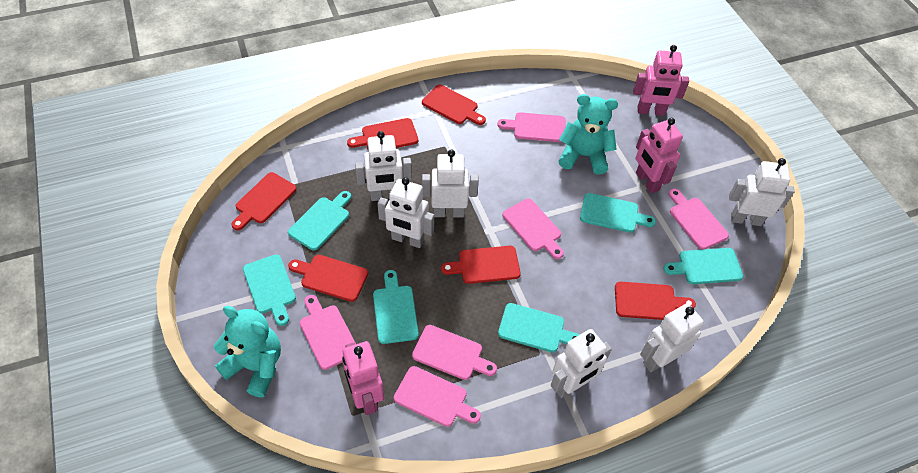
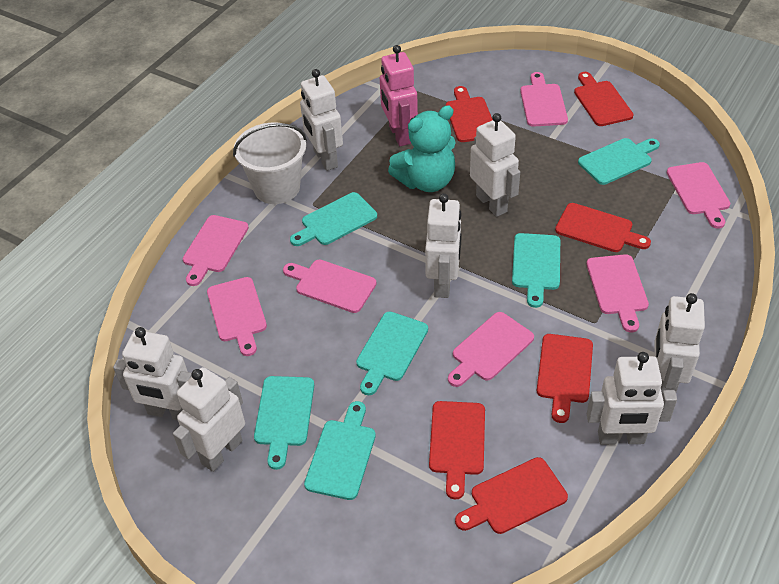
pink cutting board: [300,295,356,370] [394,366,481,427] [412,325,497,380] [497,112,566,142] [503,199,564,259] [669,189,729,250] = 6 -> [183,215,249,286] [207,277,267,356] [283,259,376,313] [448,312,534,387] [520,72,568,127] [586,254,649,332] [667,162,731,229] = 7
pink robot: [342,341,384,415] [633,45,689,116] [636,118,683,193] = 3 -> [380,45,418,146] = 1
turquoise teddy bear: [214,306,281,398] [559,94,618,175] = 2 -> [388,105,456,192] = 1
white bucket: none = 0 -> [233,123,307,204] = 1
white robot: [355,131,412,201] [377,177,434,248] [422,150,479,217] [551,329,612,398] [640,303,704,372] [729,158,794,226] = 6 -> [113,327,192,420] [173,367,245,472] [300,69,343,171] [425,193,462,298] [470,113,520,217] [587,352,677,445] [654,293,705,393] = 7

